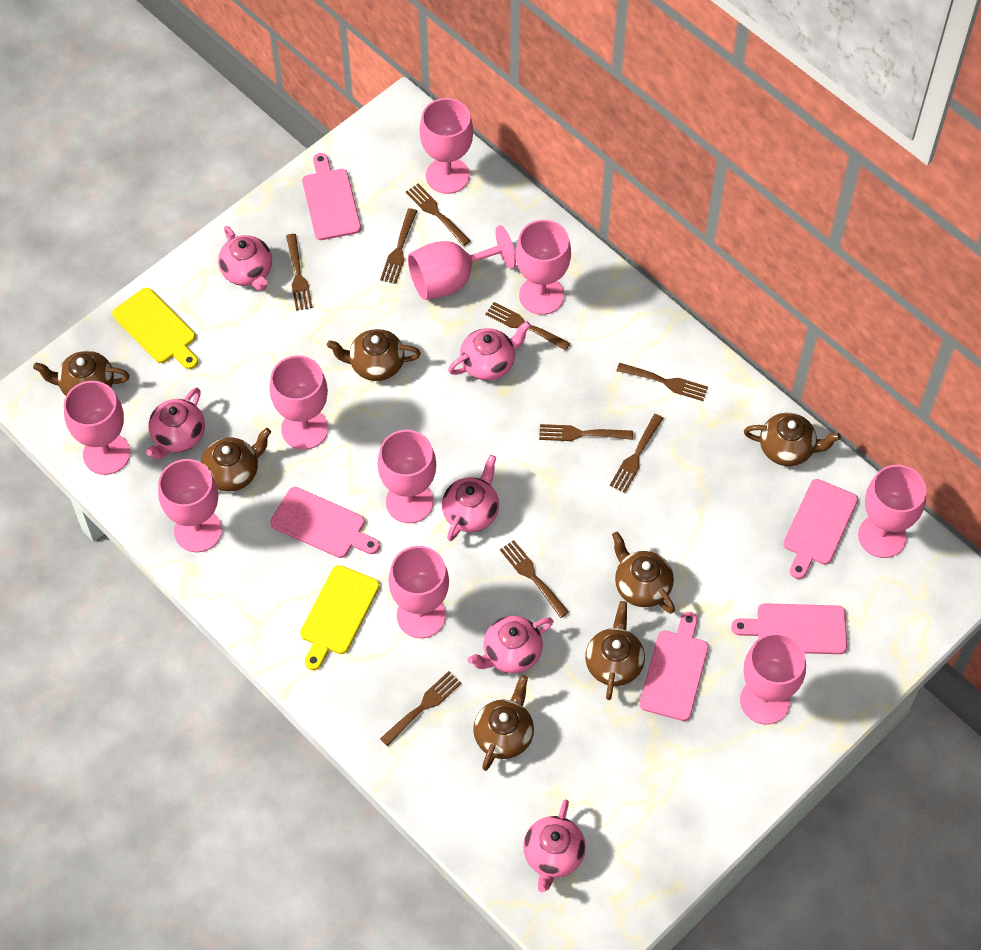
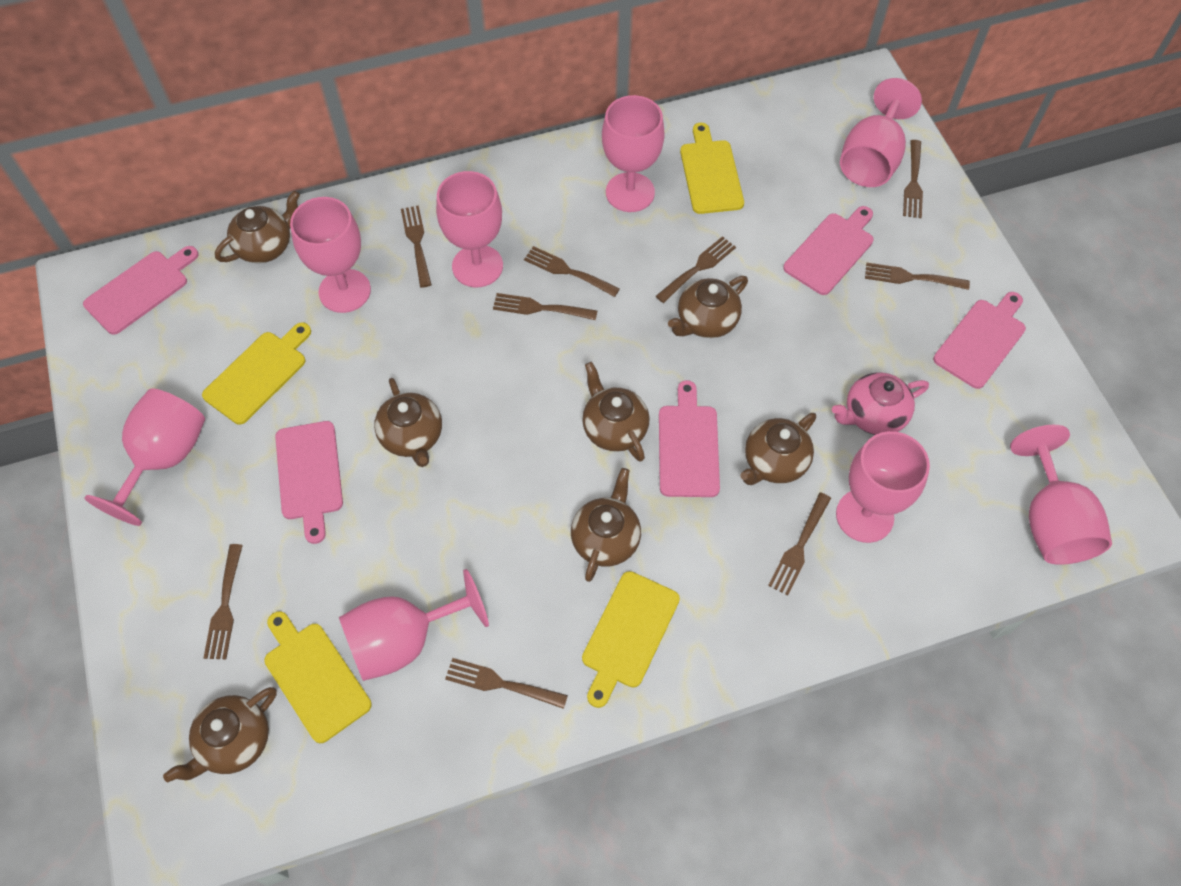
pink goblet: [64,381,130,475] [158,459,222,552] [270,355,328,450] [377,430,436,523] [389,546,449,638] [408,225,516,300] [419,98,473,194] [516,220,571,315] [740,633,806,725] [858,465,926,558] = 10 -> [85,388,205,526] [290,197,371,313] [339,569,489,681] [436,171,503,287] [602,95,665,212] [836,431,930,543] [840,78,922,187] [1010,425,1112,565] = 8
pink teapot: [146,387,205,460] [218,226,272,291] [442,455,499,541] [448,321,531,380] [467,616,553,673] [523,799,586,892] = 6 -> [832,372,929,435] = 1
yellow cutting board: [112,288,198,369] [300,565,380,670] = 2 -> [202,323,311,425] [264,611,372,743] [582,571,680,708] [680,123,744,214] = 4

